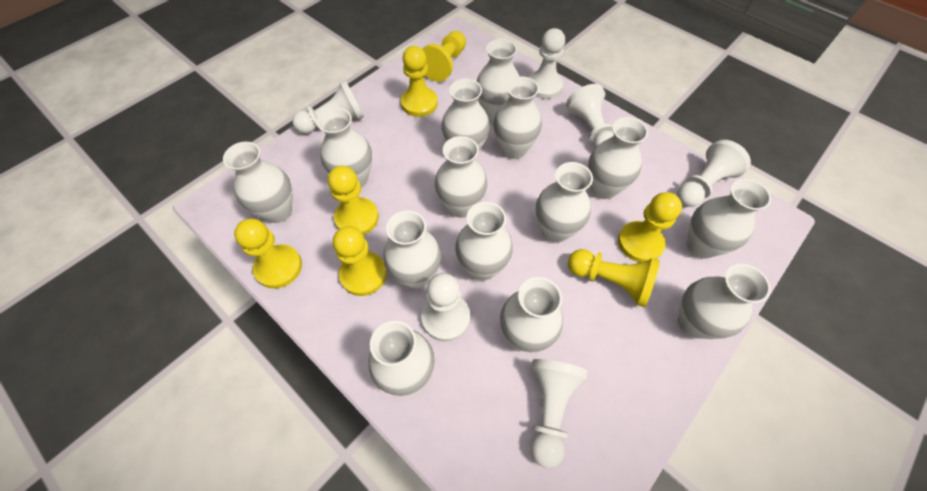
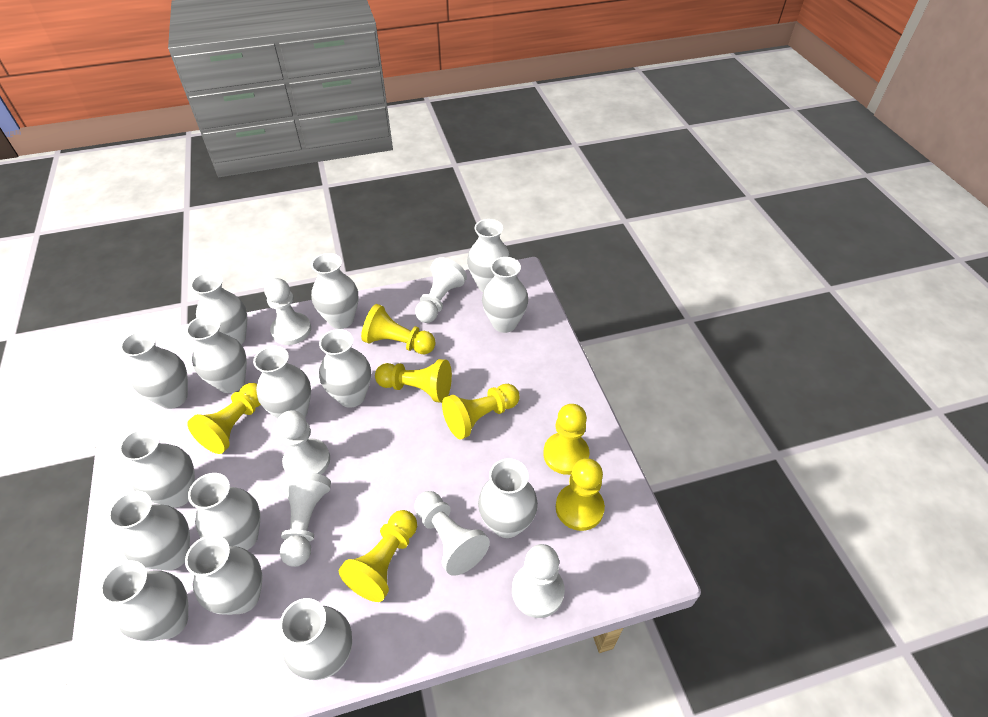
white vase: [223,142,292,223] [317,108,372,188] [369,321,435,396] [383,210,441,289] [435,136,487,218] [442,79,490,153] [455,202,513,280] [477,39,520,121] [493,77,542,159] [500,277,563,352] [536,162,593,243] [588,117,648,199] [678,264,771,339] [687,179,771,259] = 14 -> [100,561,188,641] [108,491,190,571] [119,428,195,508] [120,330,188,409] [185,535,263,615] [186,315,247,393] [188,473,261,550] [190,272,247,345] [253,346,311,418] [280,598,352,680] [311,253,358,329] [319,329,371,408] [467,219,510,292] [478,458,538,538] [482,257,528,333] = 15

